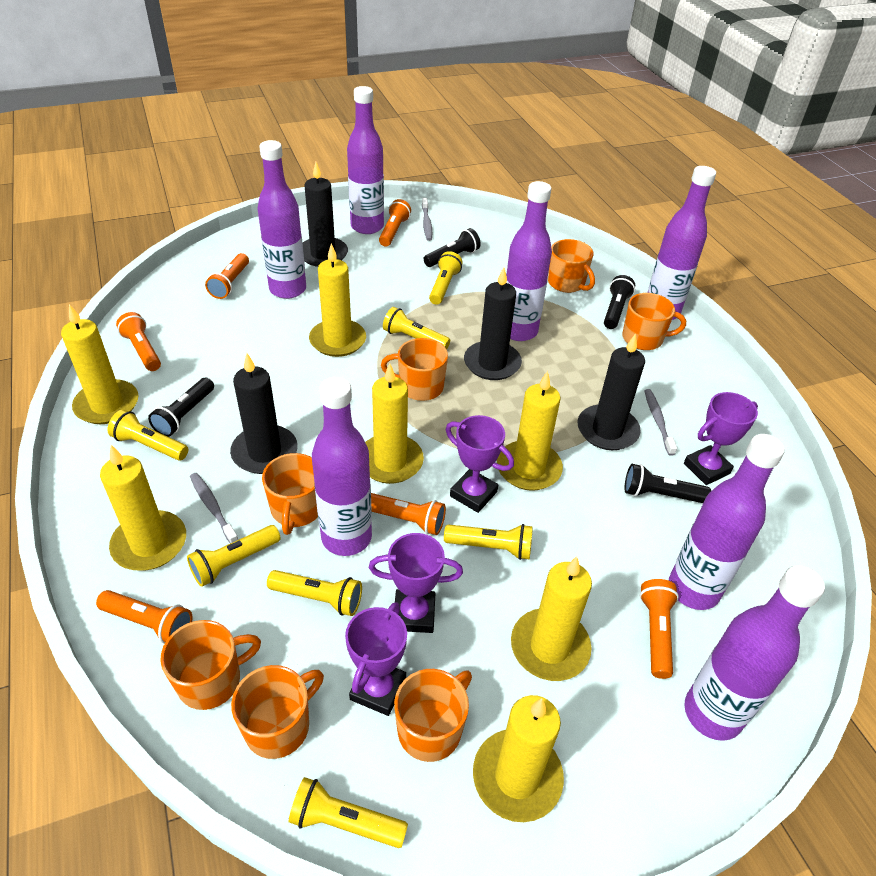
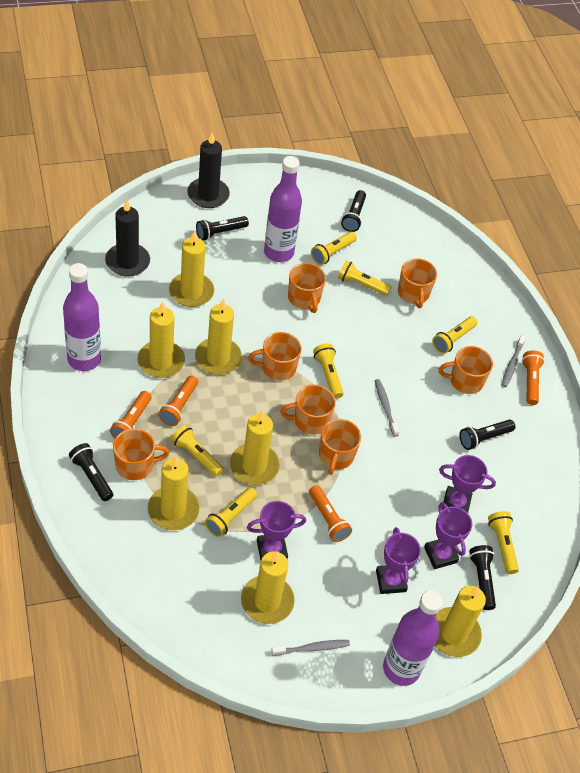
black candle: [230,353,298,474] [303,162,348,267] [464,267,522,380] [578,333,645,450] = 4 -> [105,200,150,277] [187,133,230,208] = 2
black flashlight: [148,378,214,437] [424,228,481,267] [604,275,635,329] [625,464,711,503] = 4 -> [69,443,113,501] [196,216,249,240] [341,190,366,232] [460,419,515,450] [469,545,496,610] = 5
orange flashlight: [96,590,193,644] [116,312,161,371] [205,253,249,299] [371,493,446,535] [379,199,411,247] [640,579,679,679] = 6 -> [110,391,152,438] [158,376,198,426] [309,485,352,542] [522,351,545,405] = 4
purple bottle: [258,140,306,299] [312,377,372,556] [347,86,384,234] [506,181,552,341] [648,166,716,320] [669,434,785,610] [684,565,825,741] = 7 -> [63,263,101,371] [264,156,302,262] [383,591,443,686] = 3

